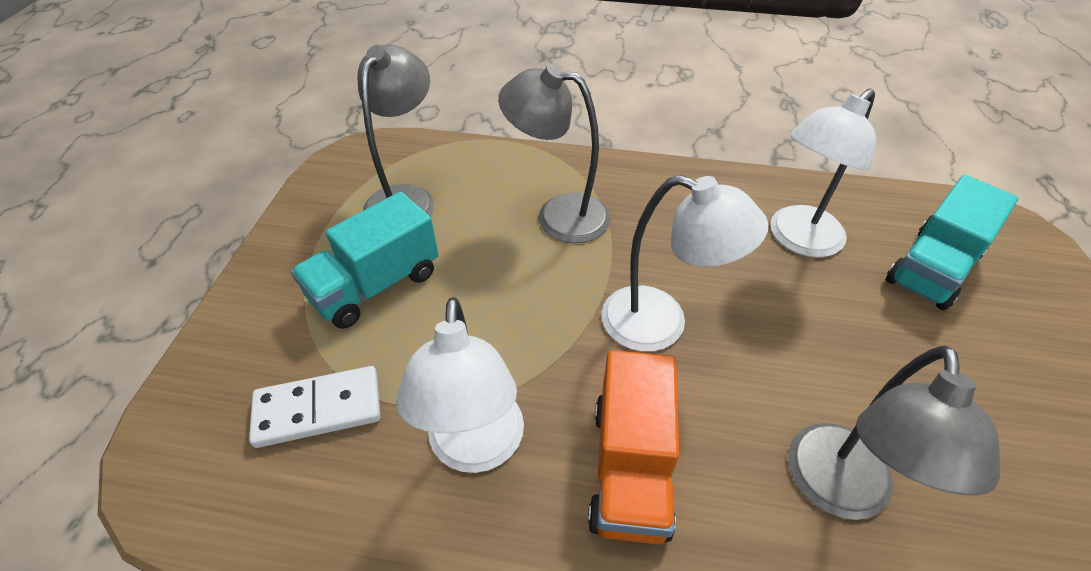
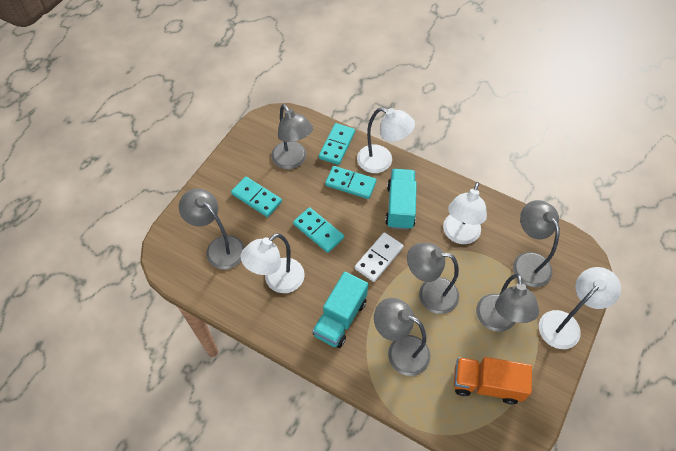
grey lamp: [358,45,434,216] [498,64,610,243] [788,346,1000,520] = 3 -> [179,189,245,269] [271,104,313,169] [374,298,430,376] [407,243,459,314] [476,274,539,332] [513,200,560,287] = 6
turquoise domino: none = 0 -> [231,177,282,217] [293,207,344,253] [319,123,355,165] [325,166,376,199] = 4
white lamp: [396,297,524,473] [601,175,768,352] [770,89,876,258] = 3 -> [241,233,305,293] [357,108,415,173] [443,182,487,244] [539,267,621,349] = 4

